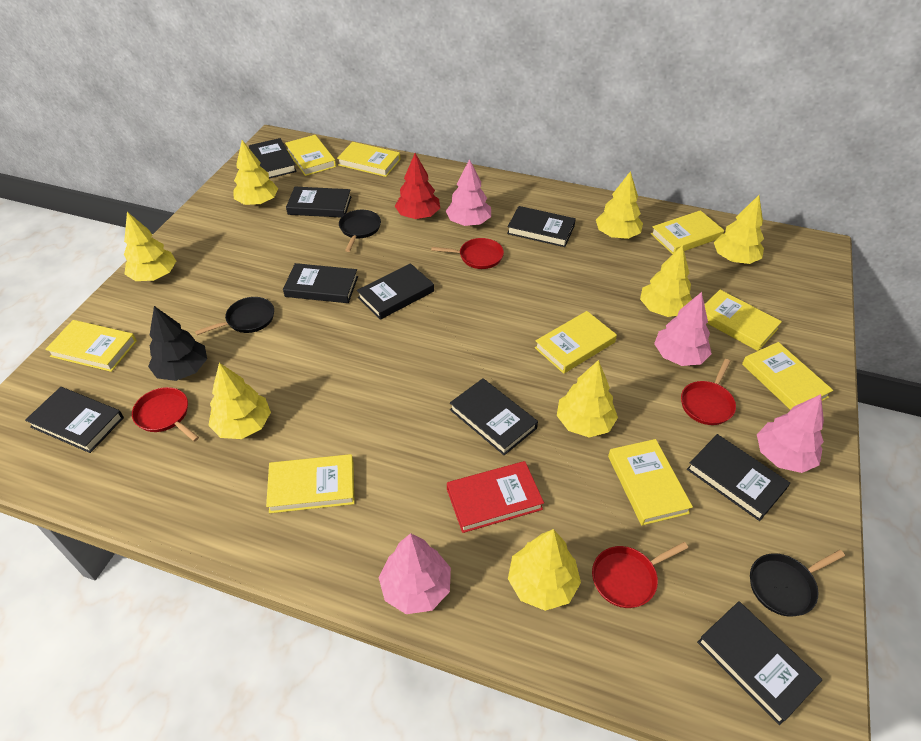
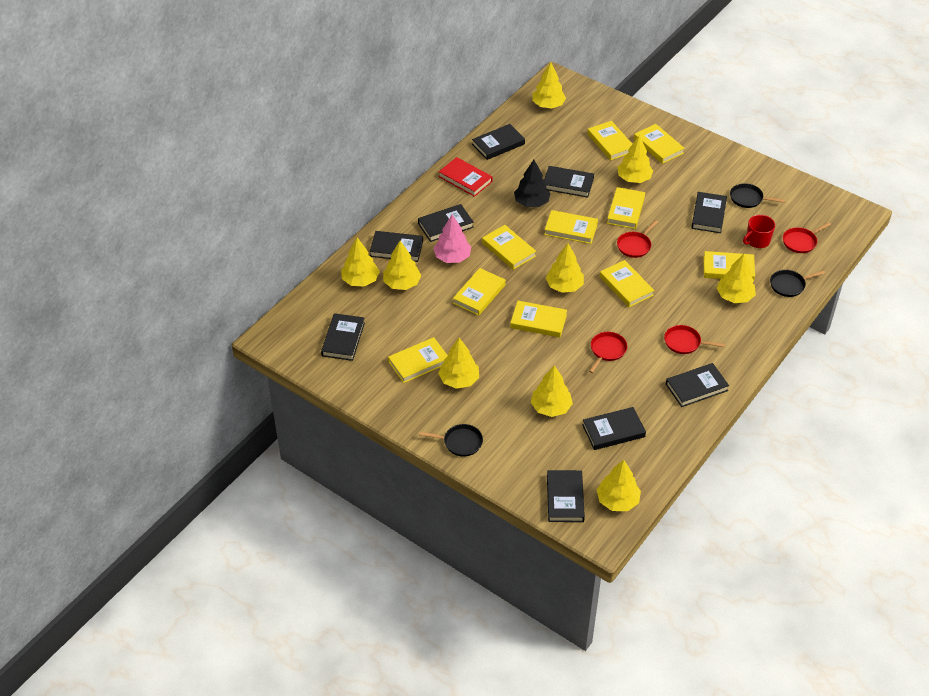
pink tree: [379,533,451,614] [446,159,491,226] [654,292,712,366] [757,394,824,473] = 4 -> [433,214,471,263] = 1
red mug: none = 0 -> [743,215,775,248] = 1
red tree: [395,153,440,219] = 1 -> none = 0
yellow book: [45,320,137,372] [266,454,355,513] [285,135,336,176] [337,142,401,177] [535,311,617,374] [608,439,693,525] [651,210,724,254] [704,290,782,351] [742,342,833,410] = 9 -> [388,337,448,383] [453,268,506,316] [482,225,536,270] [510,301,567,337] [544,210,598,244] [587,121,632,160] [600,260,654,307] [607,187,645,229] [634,124,685,164] [704,251,755,280] = 10
yellow tree: [124,212,176,281] [208,363,271,439] [233,140,278,205] [508,529,581,611] [557,360,618,438] [596,171,643,239] [640,245,692,317] [714,195,764,264] = 8 -> [341,237,380,287] [383,241,422,290] [438,338,479,389] [531,365,573,417] [532,62,566,109] [546,243,584,293] [597,460,641,511] [617,135,653,183] [717,254,756,303] = 9

